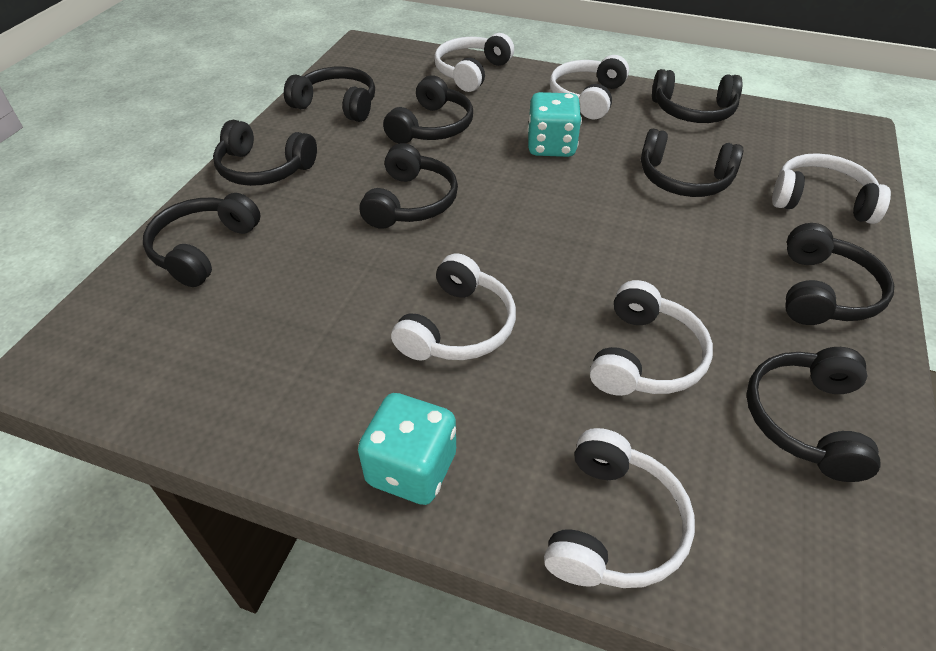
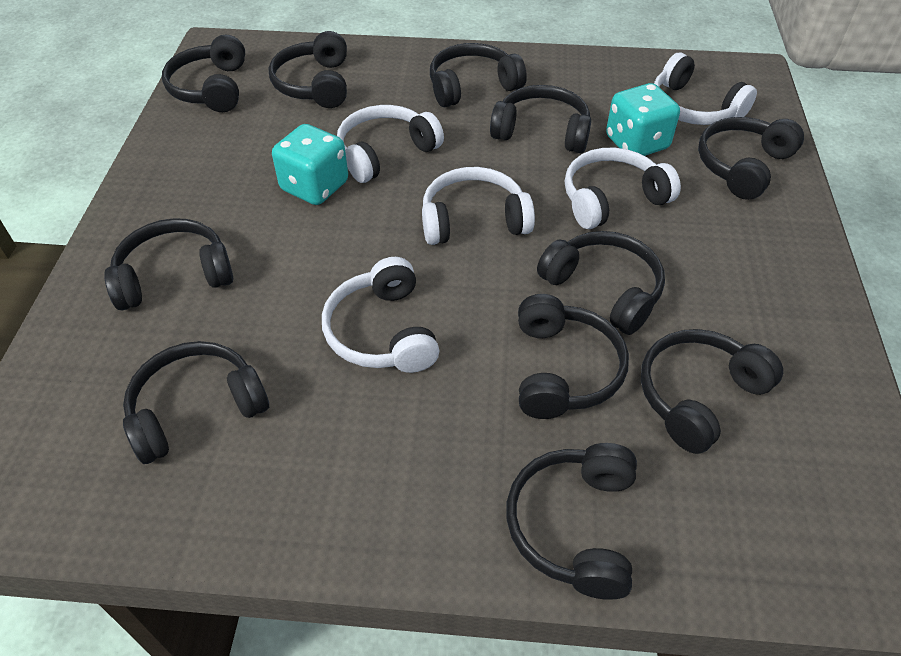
black headphones: [143,193,260,287] [213,120,317,186] [284,67,375,122] [360,143,458,229] [383,75,473,144] [641,129,743,197] [652,69,743,123] [746,347,881,482] [785,223,894,325] = 9 -> [104,218,233,311] [123,341,269,464] [162,35,245,112] [269,31,347,108] [430,43,527,107] [490,85,591,153] [506,443,637,600] [518,294,629,419] [537,231,665,335] [641,329,783,454] [698,117,804,200] = 11
white headphones: [391,253,516,361] [434,33,514,92] [544,428,695,588] [550,55,629,120] [590,280,713,396] [772,153,891,224] = 6 -> [322,257,439,373] [337,105,444,183] [422,167,535,245] [565,148,681,229] [654,53,757,125] = 5

